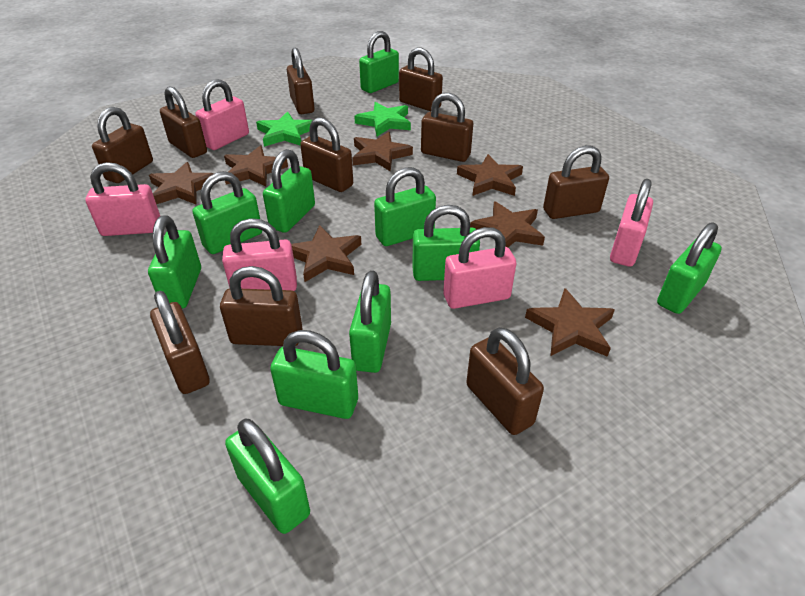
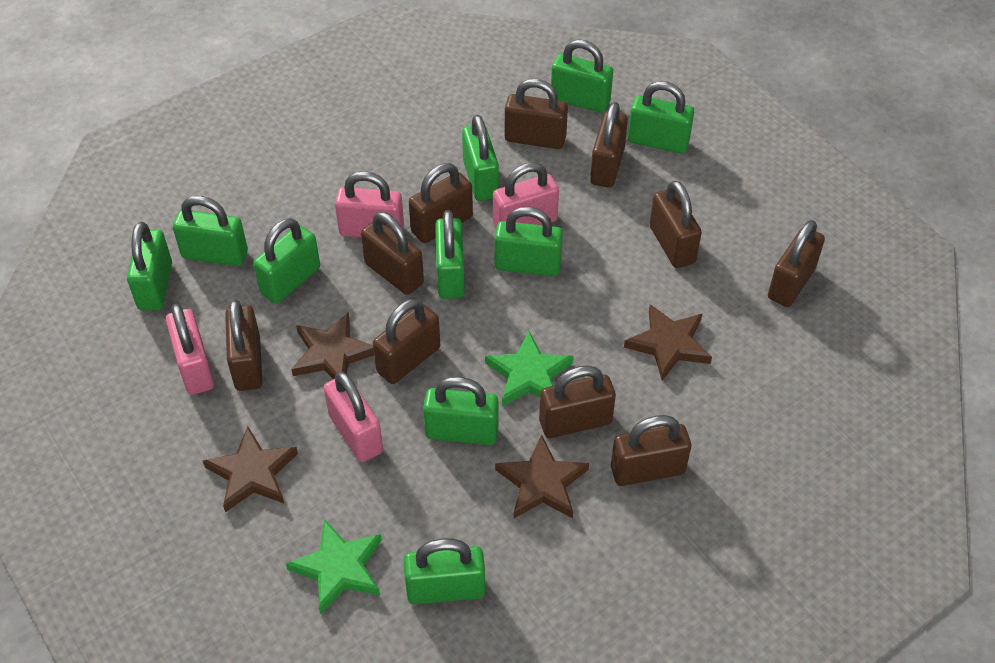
brown star: [149,162,218,205] [224,145,288,187] [291,225,362,282] [352,132,413,171] [457,154,523,196] [470,201,545,247] [525,288,615,357] = 7 -> [203,426,298,512] [291,313,374,379] [495,434,589,518] [624,304,712,381] = 4
pink padlock: [85,162,160,236] [195,79,249,150] [222,218,297,291] [443,227,517,309] [610,179,653,267] = 5 -> [166,304,214,395] [324,372,383,462] [335,171,404,237] [493,162,559,228] = 4

